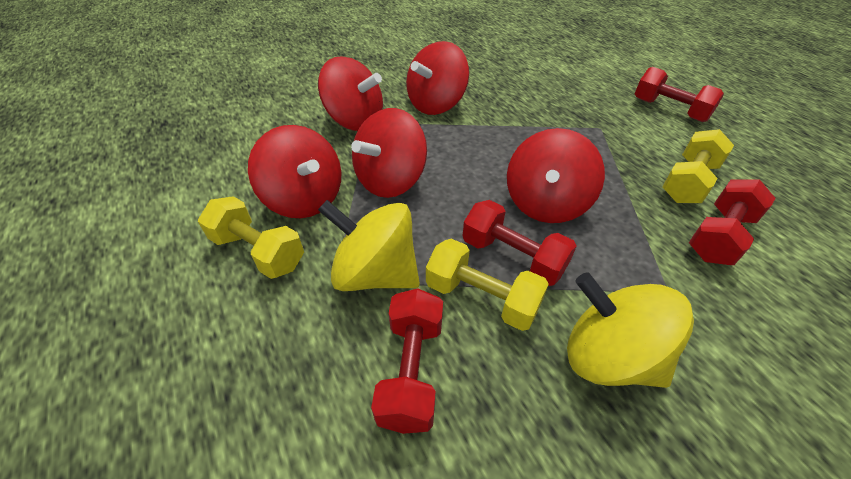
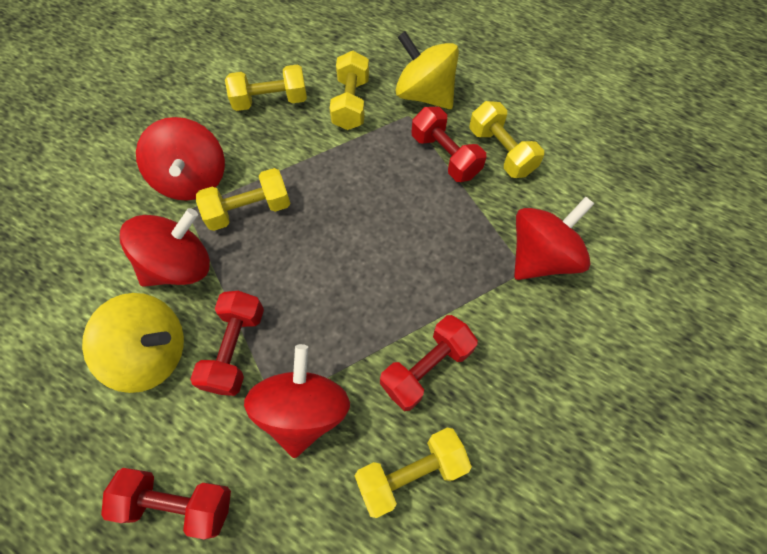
red spinning top: [248,125,341,218] [318,56,383,131] [351,108,427,198] [406,41,469,115] [507,128,605,223] = 5 -> [120,208,210,287] [136,117,225,200] [244,344,350,458] [514,197,594,280] = 4
yellow dumbbell: [198,196,304,279] [426,239,549,331] [662,129,734,203] = 3 -> [196,168,291,231] [225,64,307,111] [329,51,369,130] [355,428,472,518] [470,101,544,178] = 5

